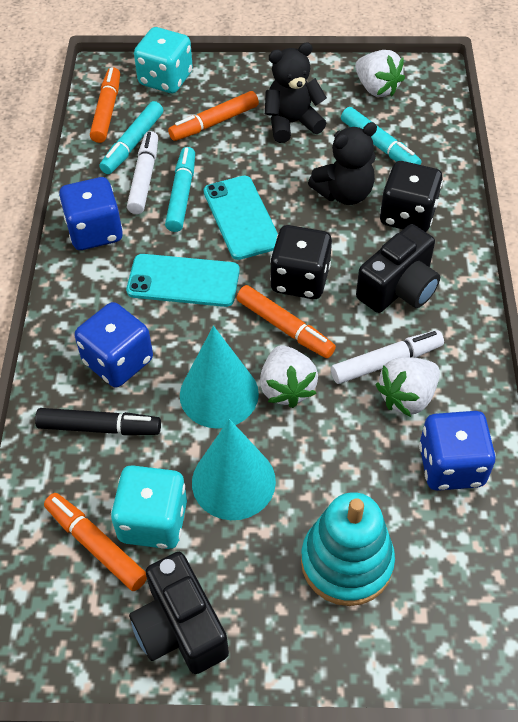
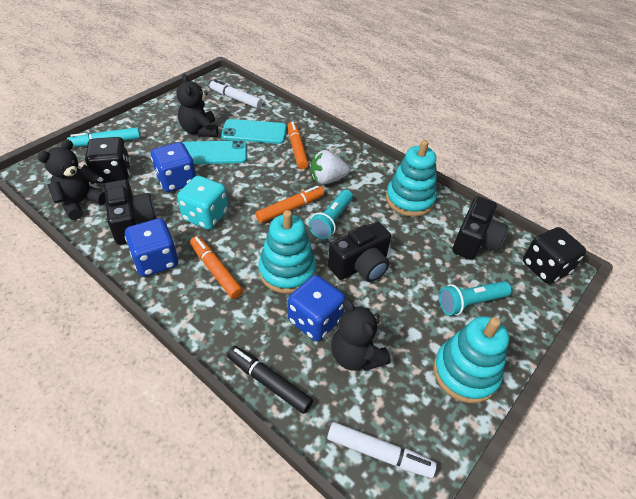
black camera: [129,552,229,674] [356,224,440,313] = 2 -> [104,180,156,245] [328,222,391,282] [452,196,508,260] = 3
black teddy bear: [265,42,327,143] [308,122,377,205] = 2 -> [37,140,106,220] [177,74,218,137] [331,299,391,371] = 3
orange marker: [44,493,147,591] [90,67,120,143] [168,91,259,141] [237,285,336,358] = 4 -> [190,236,243,299] [256,186,324,223] [287,121,309,170] = 3
turquoise cone: [180,326,259,429] [192,419,276,520] = 2 -> none = 0
turquoise dice: [111,465,187,549] [134,27,193,93] = 2 -> [177,176,228,230] = 1
turquoise flashlight: none = 0 -> [308,190,353,239] [439,281,512,316] = 2
turquoise marker: [99,101,163,174] [165,147,195,232] [341,107,421,165] = 3 -> [67,127,140,147] = 1
turquoise stacking toy: [301,492,395,606] = 1 -> [258,210,316,294] [386,140,437,217] [433,316,509,403] = 3
white strawberry: [260,345,318,408] [355,50,405,97] [375,357,440,417] = 3 -> [311,150,350,185] = 1

